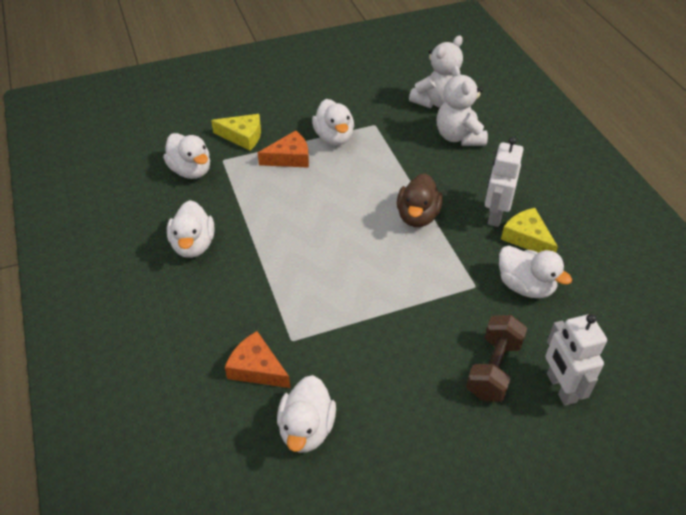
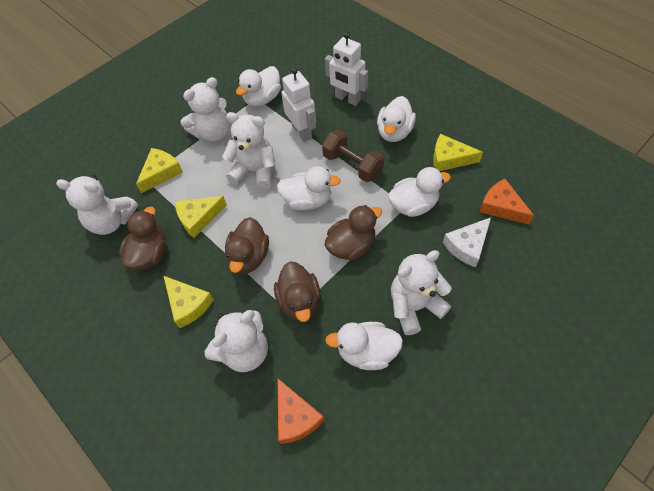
brown duck: [397,173,443,227] = 1 -> [119,207,166,270] [225,217,269,274] [274,261,320,322] [324,205,382,261] = 4
white cheese: none = 0 -> [443,217,491,267] = 1
white teddy bear: [409,36,463,108] [437,65,488,146] = 2 -> [56,175,138,235] [181,77,230,142] [205,310,268,372] [222,112,276,189] [391,250,451,335] = 5
yellow cheese: [211,114,261,151] [501,208,558,253] = 2 -> [136,148,183,193] [164,276,214,328] [175,196,227,238] [433,134,483,171] = 4

